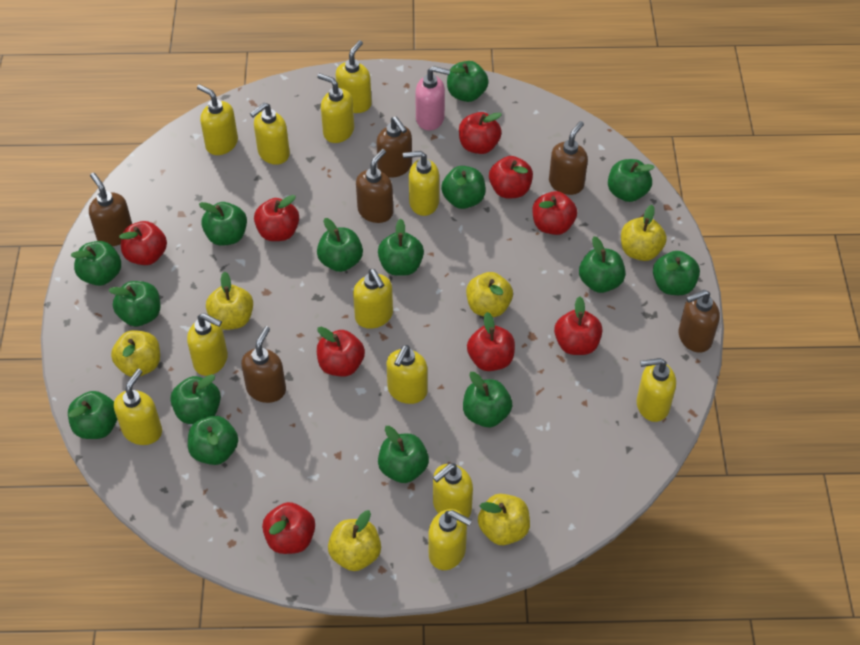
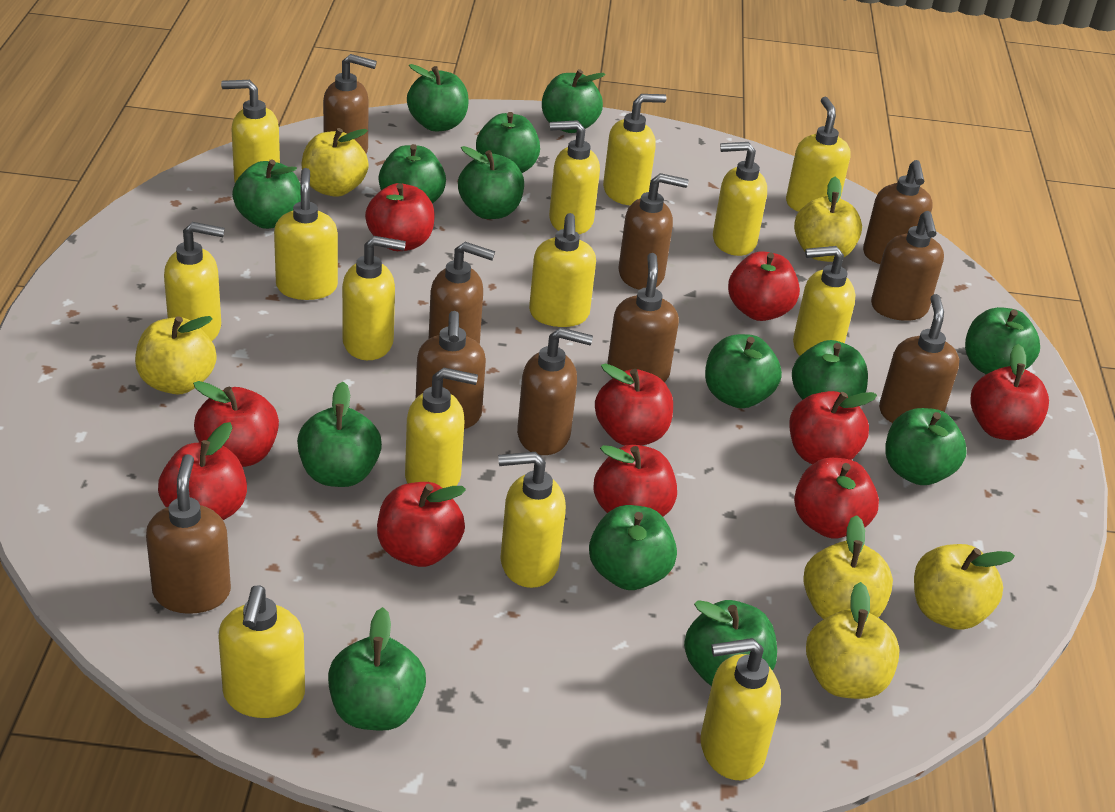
brown soap dispenser: [89,172,132,246] [241,326,286,403] [356,149,393,223] [376,117,412,178] [549,121,588,195] [678,290,720,353] = 6 -> [146,454,231,614] [323,54,377,154] [416,311,486,429] [429,242,495,345] [517,327,593,455] [607,253,679,382] [618,173,688,290] [863,160,933,264] [871,211,944,321] [879,294,959,423] = 10
green apple: [68,391,117,439] [71,241,121,286] [108,281,161,327] [170,374,221,424] [188,416,238,465] [199,202,247,246] [317,218,363,272] [378,219,424,276] [378,426,429,483] [441,166,486,209] [447,61,489,102] [463,372,512,427] [579,236,626,293] [608,159,655,202] [653,251,700,295] = 15 -> [232,159,301,229] [297,382,382,487] [328,607,426,731] [379,144,446,204] [407,64,468,131] [458,146,524,219] [476,112,540,173] [542,69,606,133] [589,505,677,590] [684,600,777,686] [705,334,782,408] [792,340,868,400] [885,408,967,485] [965,307,1040,374] = 14
pink soap dispenser: [415,66,450,130] = 1 -> none = 0
red apple: [119,221,167,265] [254,195,299,241] [262,502,315,554] [317,327,365,377] [459,112,502,154] [467,312,515,371] [489,156,533,199] [532,191,577,235] [554,296,602,355] = 9 -> [158,422,247,520] [193,381,279,467] [365,183,435,251] [377,482,466,567] [593,445,677,517] [595,364,673,445] [728,251,800,321] [789,391,877,464] [794,458,879,538] [970,344,1049,440] = 10
yellow soap dispenser: [114,369,162,445] [187,313,228,376] [197,84,238,155] [250,103,290,165] [317,73,354,143] [336,40,372,113] [353,269,393,329] [387,345,427,404] [403,151,439,216] [429,509,472,570] [433,463,473,518] [637,358,676,422] = 12 -> [164,222,225,341] [218,586,305,718] [221,80,280,183] [274,168,338,300] [342,236,406,360] [405,368,478,488] [498,452,566,588] [529,213,596,327] [549,120,600,234] [603,94,667,205] [700,638,781,780] [713,142,767,256] [786,97,851,212] [793,246,855,356] = 14

